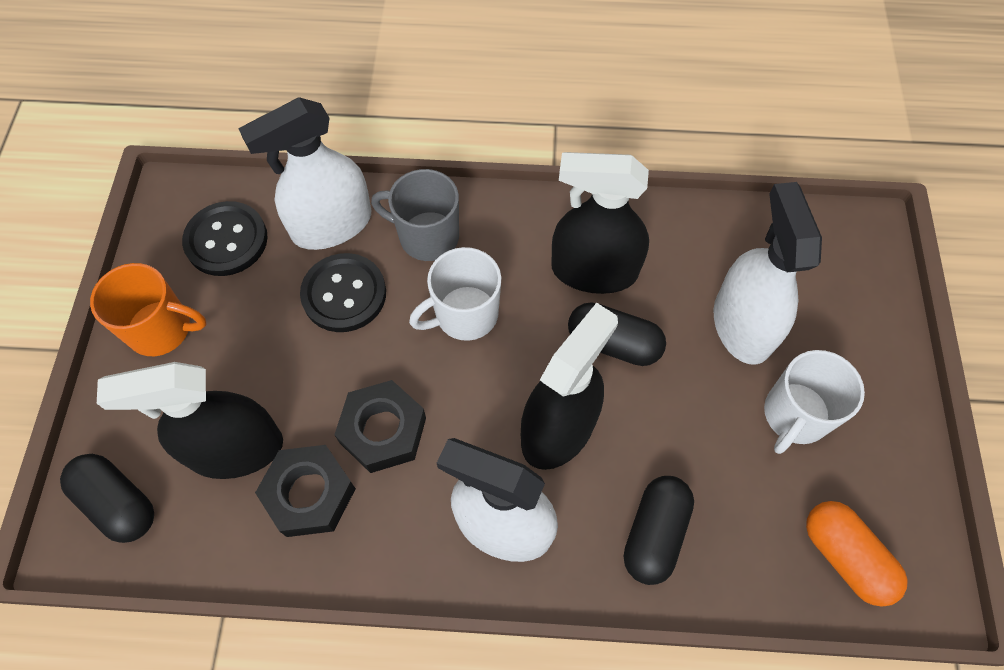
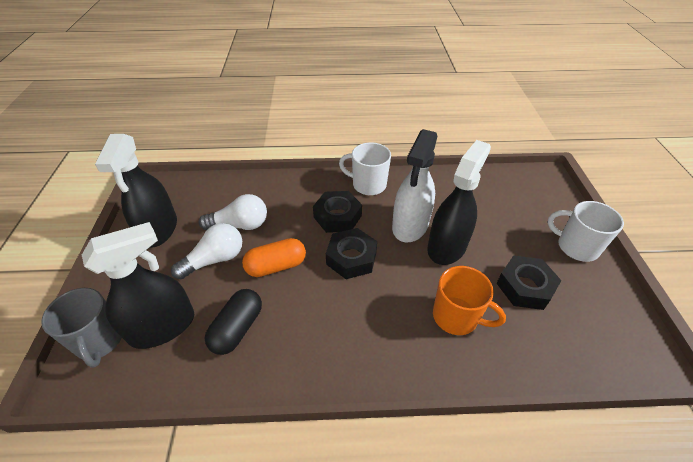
black button: [182,201,268,276] [300,253,386,332] = 2 -> none = 0
black capsule: [60,454,154,543] [568,302,666,366] [624,476,694,585] = 3 -> [205,289,262,355] = 1
black nut: [255,445,356,537] [334,380,426,473] = 2 -> [313,191,362,233] [326,228,377,279] [496,255,562,310] = 3
white light bulb: none = 0 -> [171,223,242,279] [199,194,267,230] = 2
white spray bottle: [238,97,371,250] [437,438,558,562] [714,182,822,365] = 3 -> [392,129,438,242] = 1

